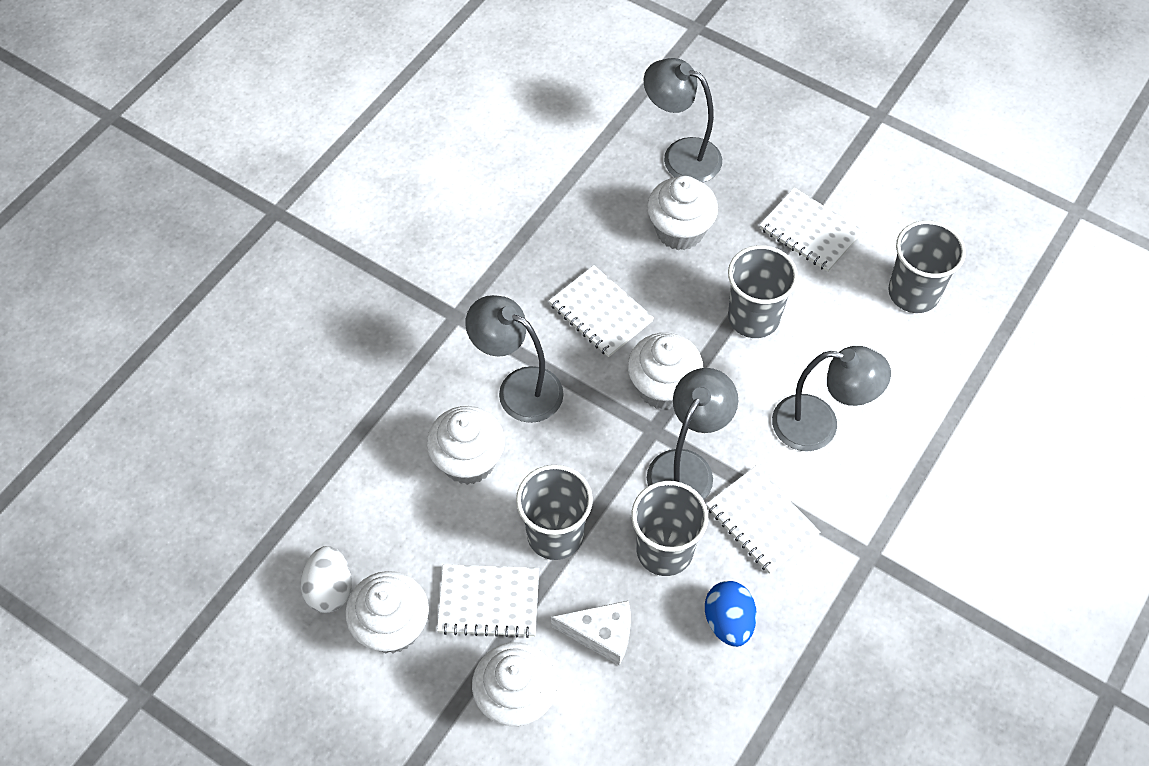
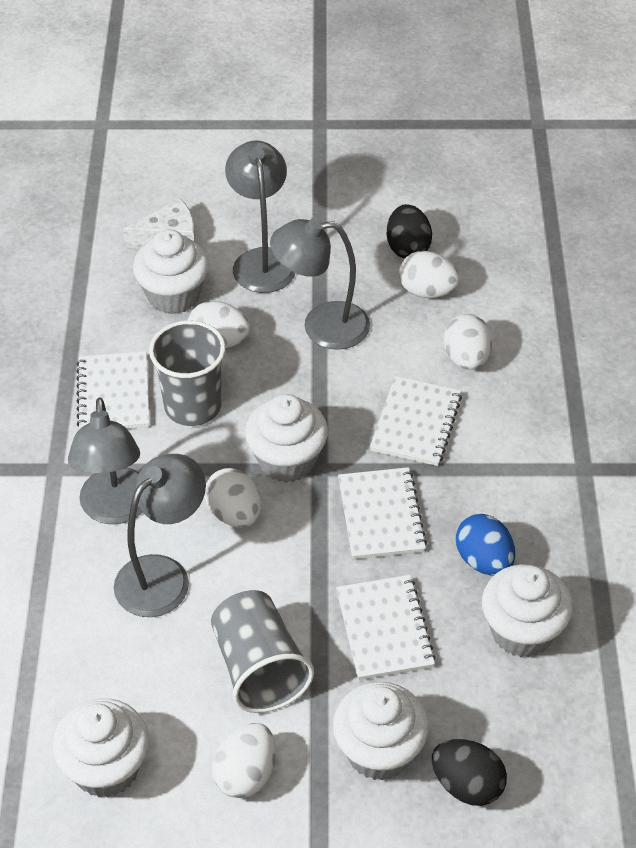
black egg: none = 0 -> [386,204,432,259] [432,739,507,806] = 2
grey cup: [516,465,593,560] [631,481,708,576] [728,245,798,338] [888,220,966,313] = 4 -> [149,320,226,426] [211,590,314,713] = 2
white egg: [301,546,352,613] = 1 -> [188,301,250,348] [204,468,261,528] [212,723,276,798] [399,251,460,298] [443,314,492,370] = 5

